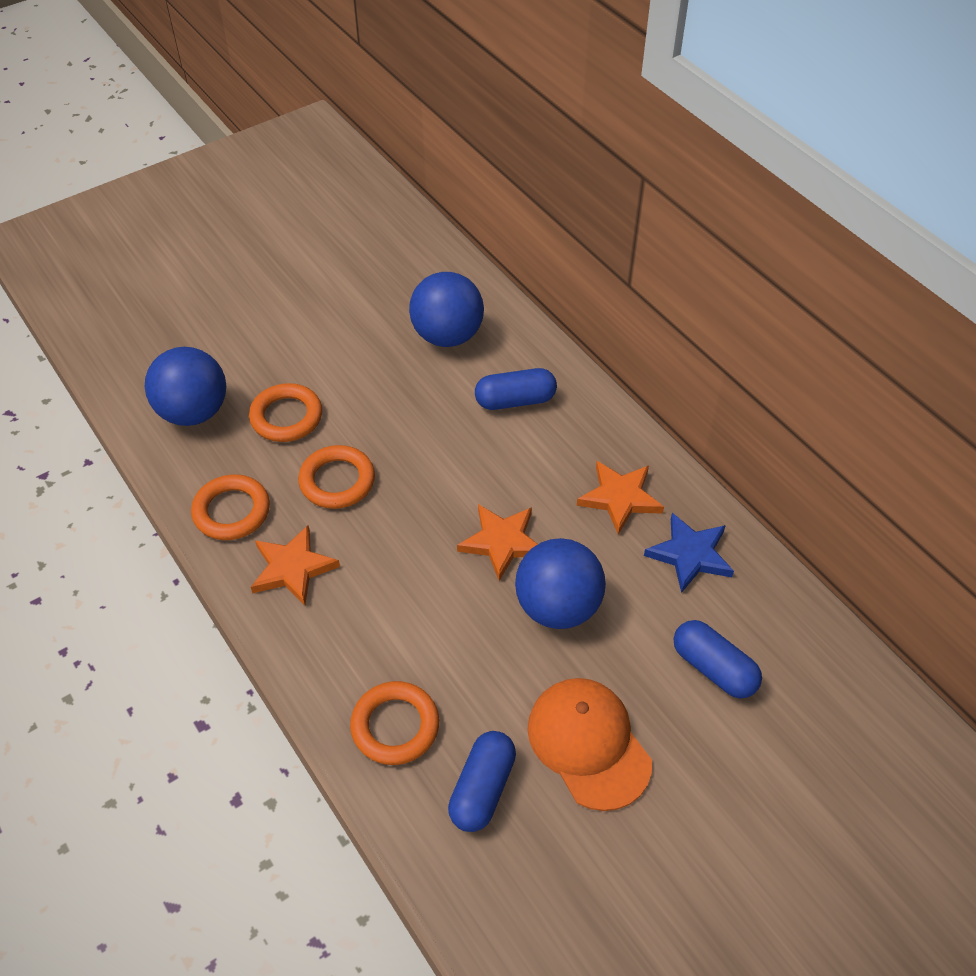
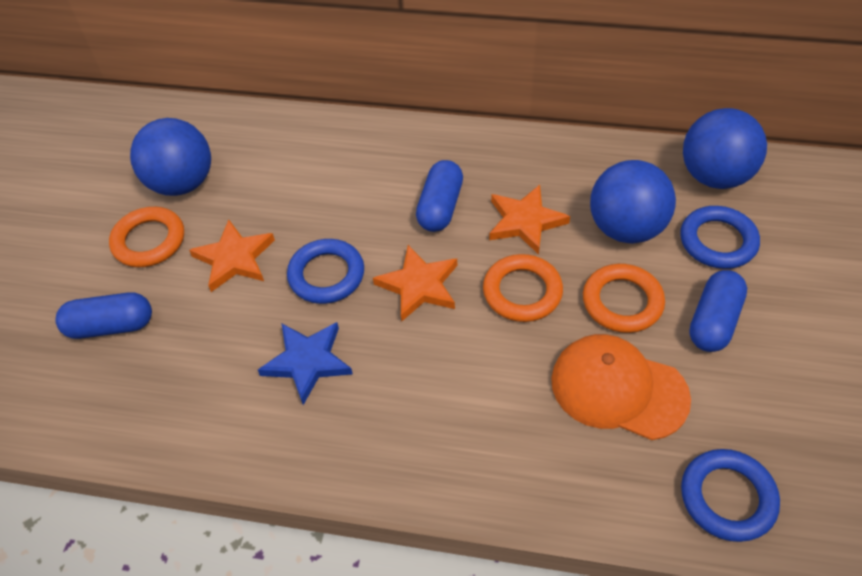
blue ring: none = 0 -> [287,239,364,304] [680,206,760,269] [681,449,780,542] = 3
orange ring: [191,474,270,540] [249,383,322,442] [298,445,375,509] [350,681,439,765] = 4 -> [109,207,184,267] [483,254,563,322] [583,264,665,333] = 3

